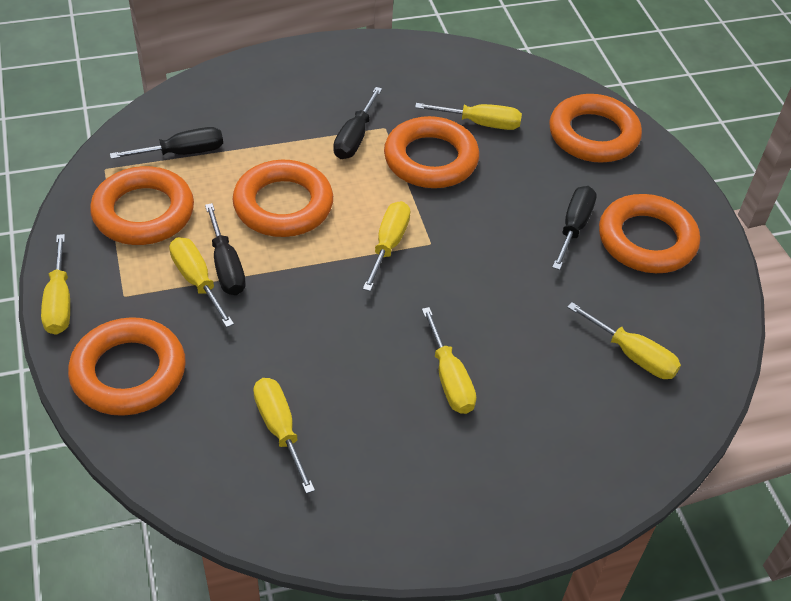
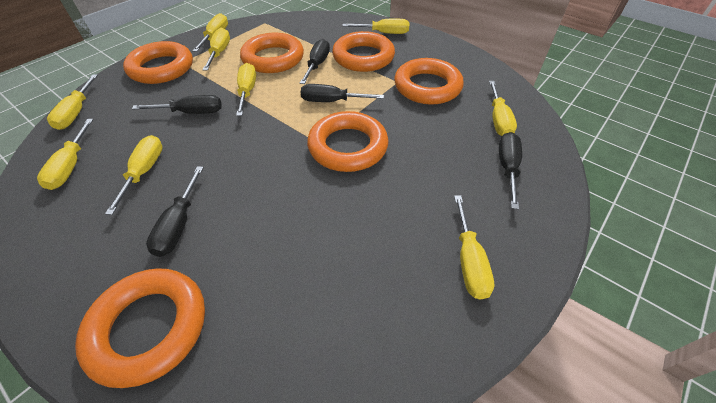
black screwdriver: [110,127,223,159] [205,203,246,295] [333,87,382,159] [552,186,597,270] = 4 -> [132,95,222,114] [146,166,204,257] [300,39,330,84] [301,84,384,102] [499,132,522,209] = 5
yellow screwdriver: [41,234,70,335] [169,237,234,328] [253,378,315,494] [363,201,410,291] [415,103,522,130] [422,307,476,414] [567,302,681,379] = 7 -> [37,119,94,190] [47,74,98,130] [105,135,163,215] [192,13,228,52] [203,28,230,71] [236,63,256,116] [342,19,409,34] [454,195,494,300] [489,81,517,136] = 9

